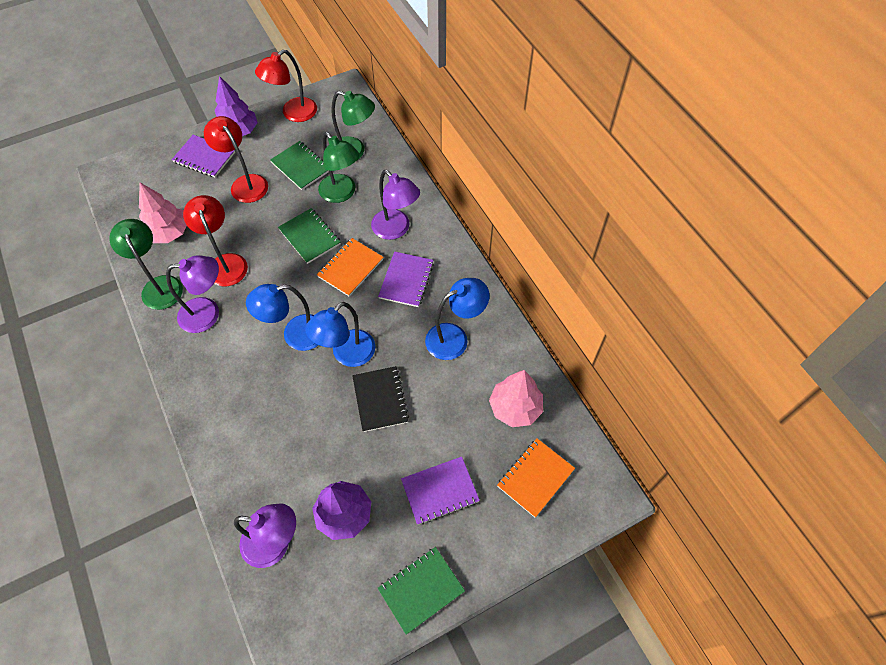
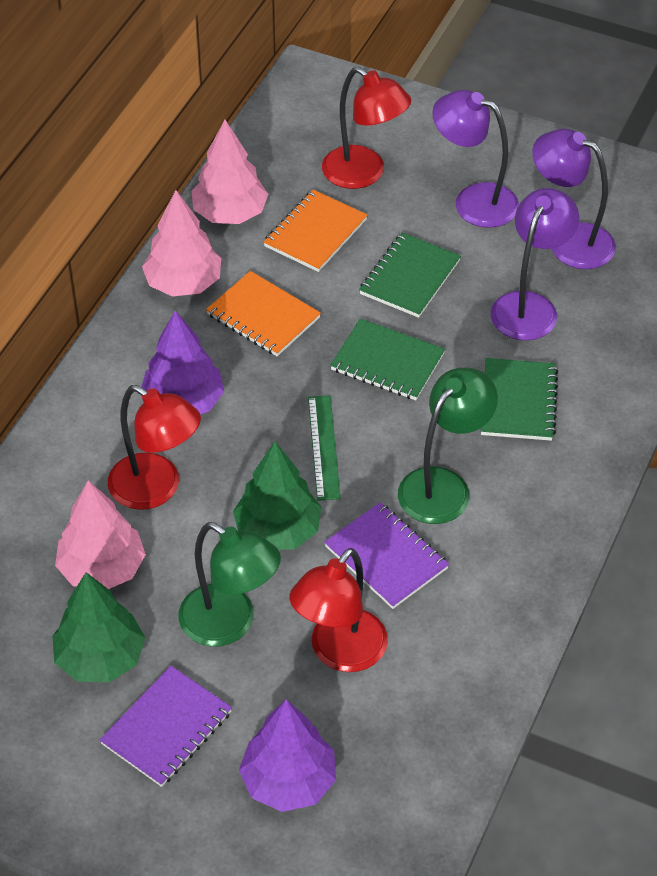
black notebook: [352,366,409,432] = 1 -> none = 0
blue lamp: [246,284,318,351] [305,302,376,367] [425,278,490,360] = 3 -> none = 0
green lamp: [109,219,183,310] [318,132,359,203] [331,91,375,160] = 3 -> [178,522,281,647] [398,368,498,524] = 2
green ruler: none = 0 -> [308,395,341,501] = 1
green tree: none = 0 -> [52,572,145,682] [233,441,322,550] = 2
pink tree: [139,183,187,243] [489,370,543,427] = 2 -> [55,480,146,589] [142,190,221,297] [191,120,268,224] = 3
purple notebook: [172,135,235,177] [378,251,434,307] [401,456,480,525] = 3 -> [100,666,232,787] [324,502,449,609] = 2

